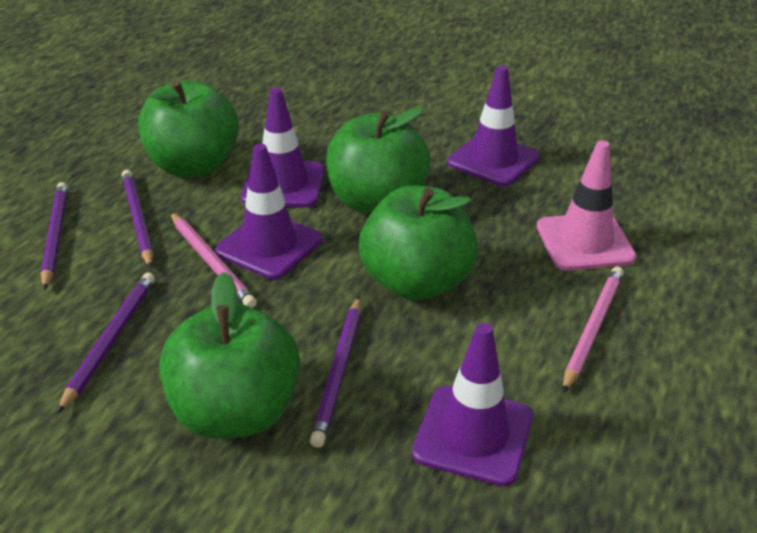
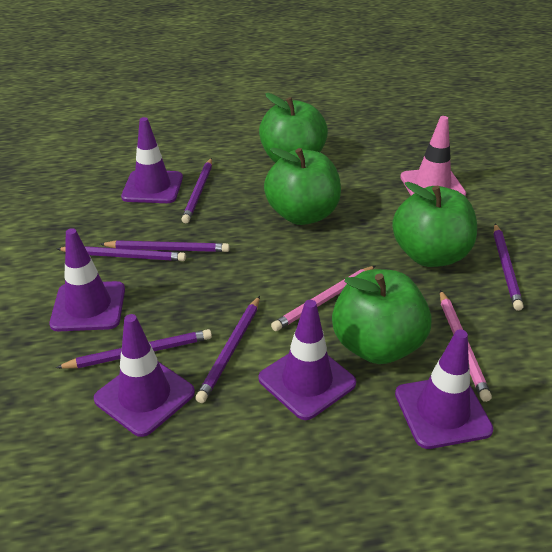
purple pencil: [41,182,68,290] [57,273,155,414] [122,170,153,268] [310,296,361,448] = 4 -> [56,329,212,369] [57,246,186,261] [100,240,230,252] [181,158,212,224] [195,296,260,403] [494,224,524,311] = 6
purple traffic cone: [215,144,322,279] [241,88,324,208] [412,323,533,486] [448,65,540,186] = 4 -> [49,228,125,332] [94,314,195,437] [121,117,183,203] [259,300,356,420] [395,329,494,449] = 5

